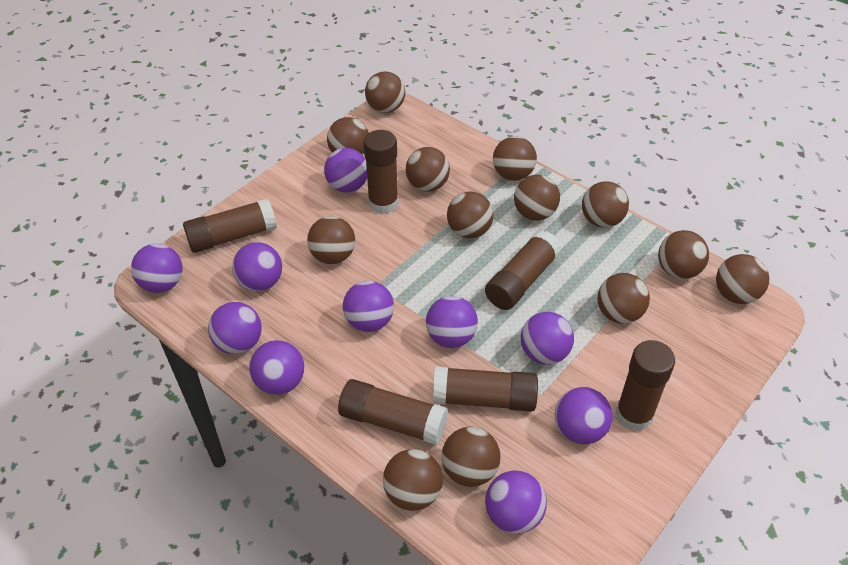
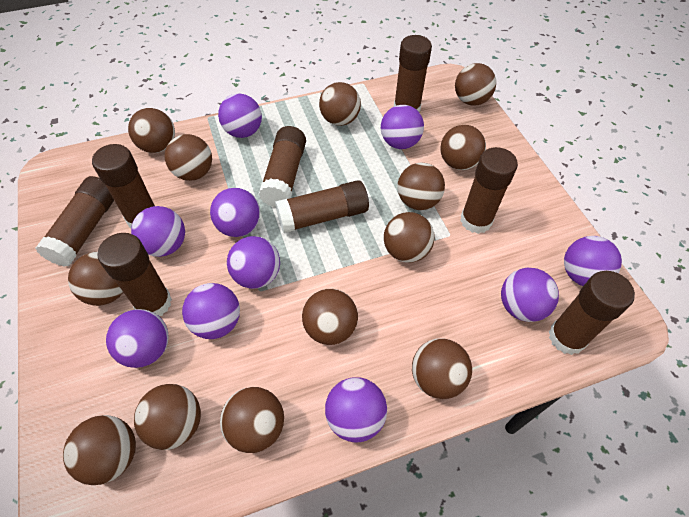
brown glue stick: [183,198,277,253] [338,379,448,445] [363,130,399,214] [433,366,538,412] [485,230,561,310] [615,340,675,431] = 6 -> [35,176,114,267] [92,144,155,228] [97,233,172,316] [259,126,306,207] [275,180,369,233] [394,35,432,112] [460,147,518,234] [548,271,635,355] = 8

